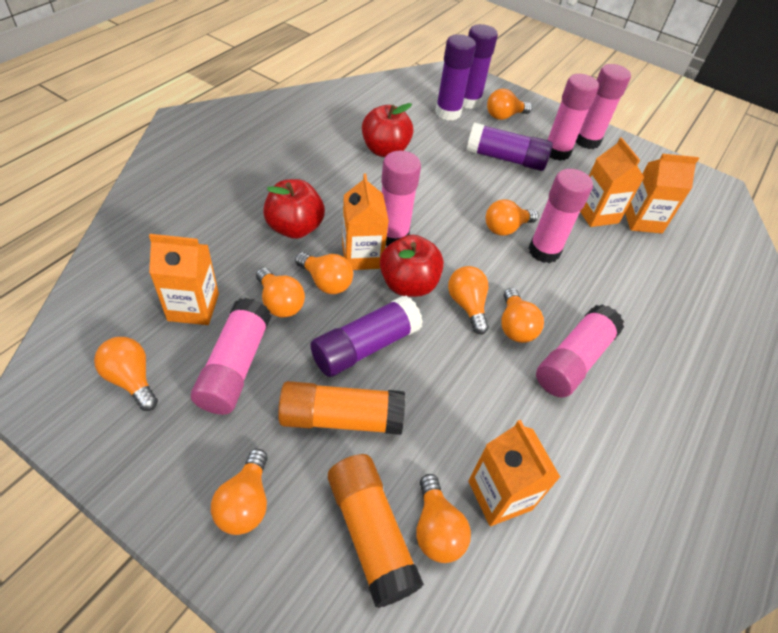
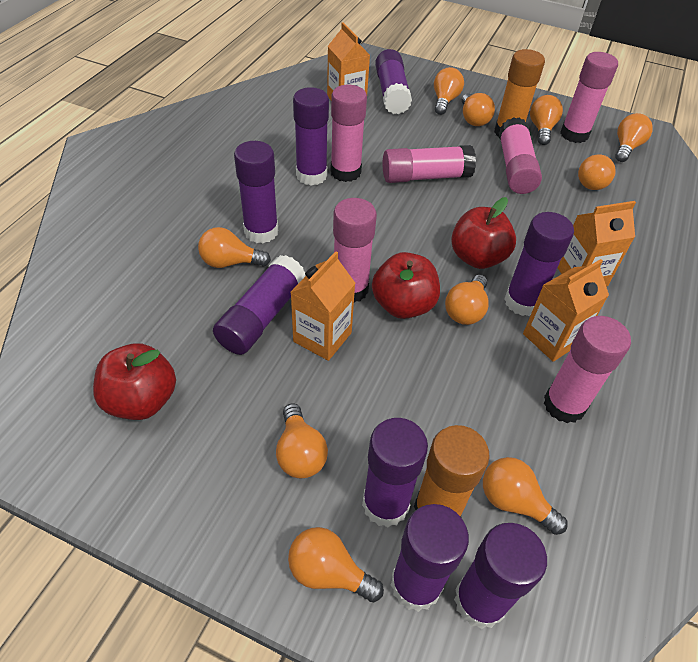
orange carton: [149,234,219,325] [342,173,389,270] [468,420,560,526] [580,137,644,227] [625,154,699,233] = 5 -> [291,251,355,361] [327,22,370,100] [523,259,609,362] [558,201,636,287] = 4
orange light bulb: [94,337,158,411] [211,449,268,535] [256,268,305,318] [295,252,353,294] [416,474,471,563] [448,266,489,334] [486,199,538,236] [487,89,532,120] [501,288,544,343] = 9 -> [198,227,271,268] [276,403,328,478] [288,527,384,602] [434,67,464,115] [445,275,489,325] [462,93,495,126] [483,457,567,535] [530,95,563,145] [578,155,616,190] [615,113,653,162] = 10
purple glue stick: [311,296,423,377] [435,34,476,121] [463,24,498,109] [466,122,552,171] = 4 -> [213,255,305,355] [234,141,278,243] [293,87,329,186] [362,418,428,527] [375,49,412,114] [391,504,469,612] [454,523,547,629] [504,212,574,316] = 8

